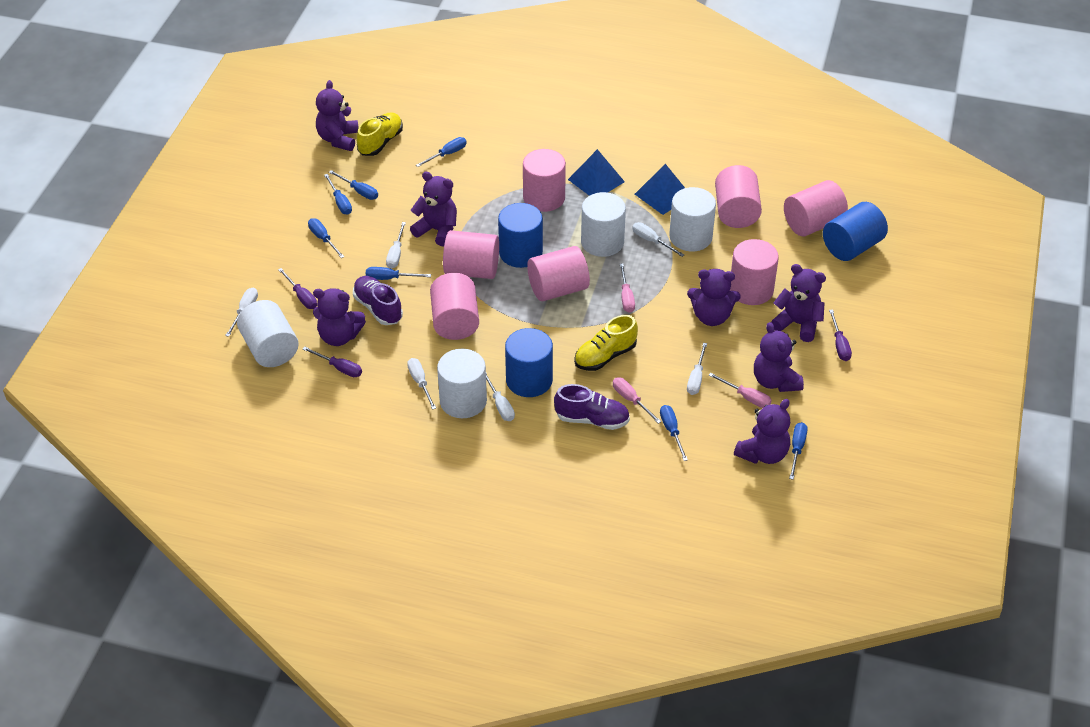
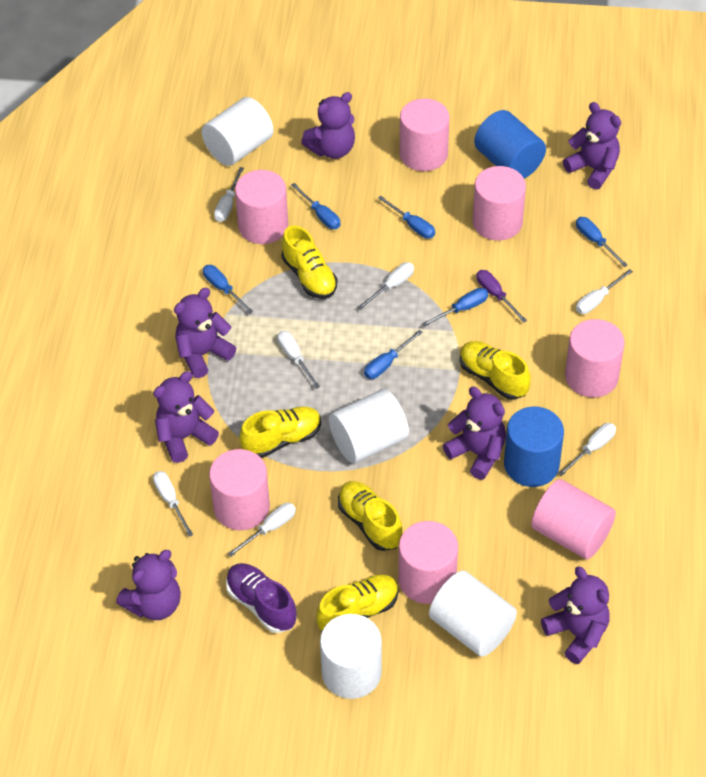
blue cylinder: [498,203,543,268] [505,328,553,397] [823,202,888,261] = 3 -> [474,110,546,179] [504,407,564,487] = 2
blue pyramid: [568,149,625,196] [635,164,685,215] = 2 -> none = 0
blue screwdriver: [308,218,345,258] [324,174,352,215] [329,170,378,200] [366,267,431,280] [416,137,467,167] [660,405,688,461] [789,422,808,480] = 7 -> [203,265,254,314] [291,183,340,229] [364,330,423,379] [378,196,435,239] [422,288,488,327] [576,217,628,267] = 6
pink screwdriver: [613,378,662,424] [620,264,635,313] [708,373,772,408] = 3 -> none = 0
purple screwdriver: [278,268,317,309] [303,347,362,377] [829,310,852,361] = 3 -> [476,270,527,323] = 1
purple shoe: [353,276,403,325] [554,384,630,430] = 2 -> [226,563,297,633] = 1
white screwdriver: [225,288,258,337] [386,222,406,269] [407,358,436,410] [486,373,515,421] [632,222,684,257] [687,343,707,395] = 6 -> [153,471,193,537] [214,167,244,222] [228,503,296,557] [277,331,320,389] [358,262,414,310] [558,423,616,476] [576,269,633,314] = 7
yellow shoe: [357,112,403,156] [574,315,638,371] = 2 -> [239,406,321,458] [282,225,337,299] [316,575,399,631] [338,481,403,551] [460,341,531,400] = 5

